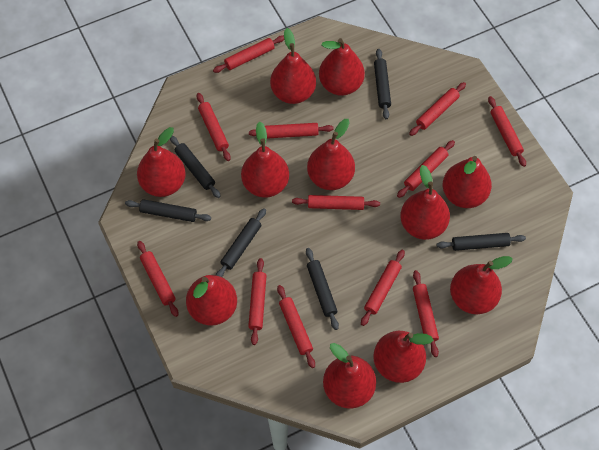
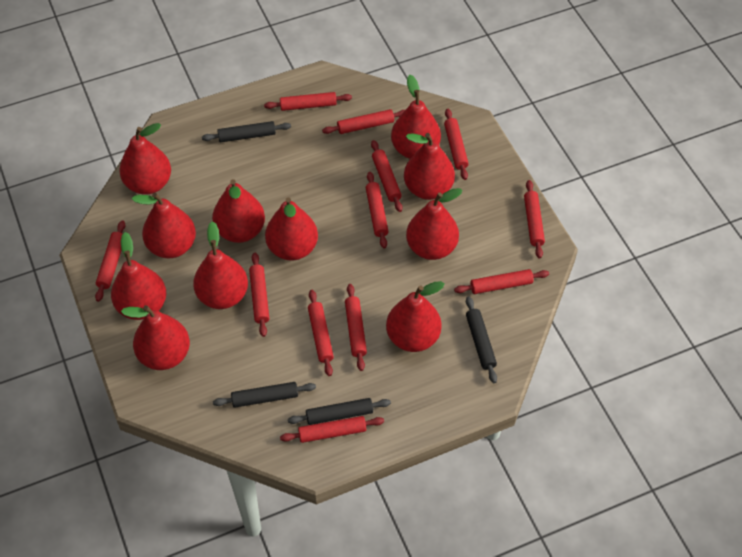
black rolling pin: [125,199,211,222] [170,136,221,198] [216,208,266,277] [306,248,339,330] [374,49,391,119] [436,233,526,251] = 6 -> [202,121,291,142] [213,382,316,408] [288,398,391,425] [466,296,497,383] = 4

